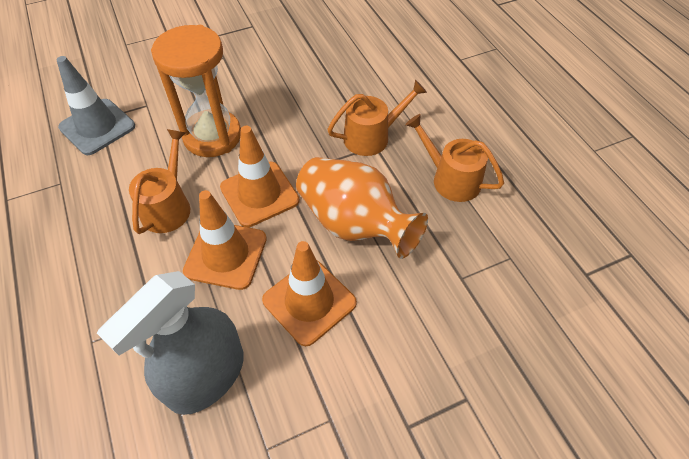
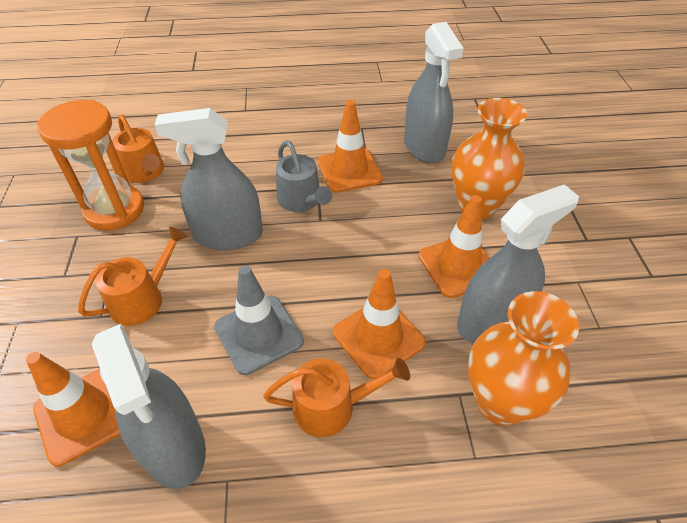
grey spray bottle: [97,271,244,415] = 1 -> [92,324,206,489] [155,108,263,250] [404,22,464,163] [457,184,579,343] = 4
grey watering can: none = 0 -> [276,140,332,212] = 1
orange traffic cone: [183,190,267,290] [220,126,299,227] [262,241,357,347] = 3 -> [26,352,121,466] [318,100,383,193] [333,269,426,379] [418,195,489,298] = 4
orange vase: [296,157,428,259] = 1 -> [452,98,527,219] [468,291,579,426] = 2

